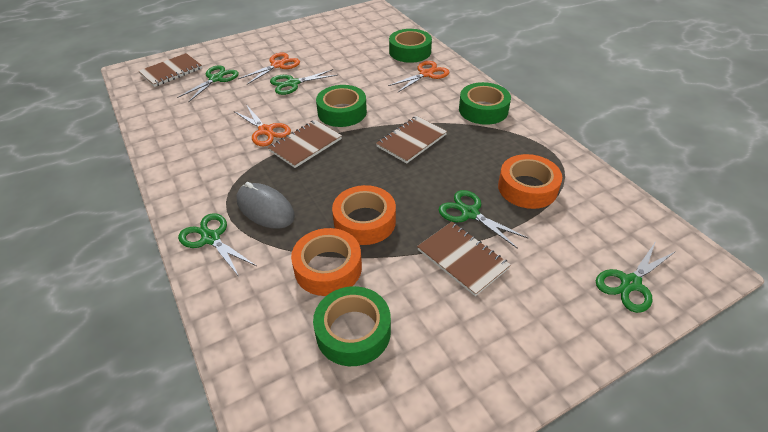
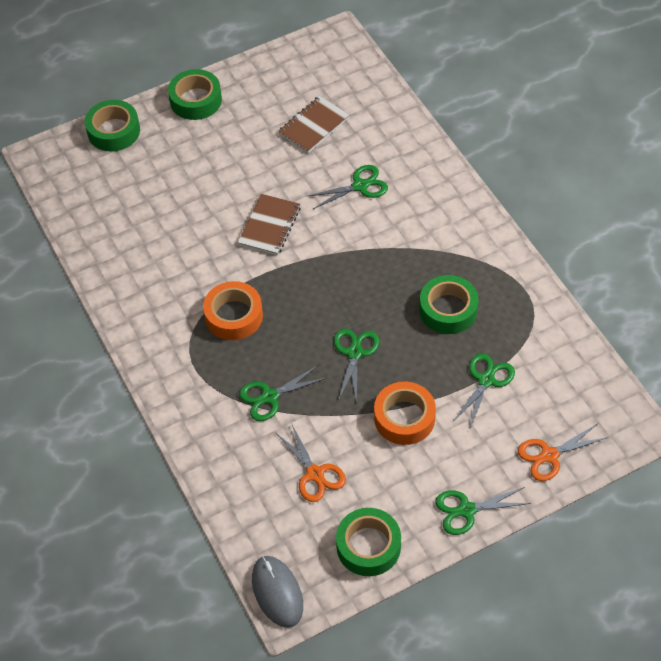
brown notebook: [139,53,202,87] [268,120,342,168] [376,116,447,164] [417,222,511,296] = 4 -> [238,194,300,255] [278,96,350,153] = 2
orange scissors: [234,106,291,146] [238,52,300,85] [388,61,449,93] = 3 -> [275,423,346,502] [518,424,609,481] = 2
orange tape: [291,228,362,296] [332,185,396,245] [498,154,562,209] = 3 -> [203,281,263,340] [374,382,436,445] = 2

